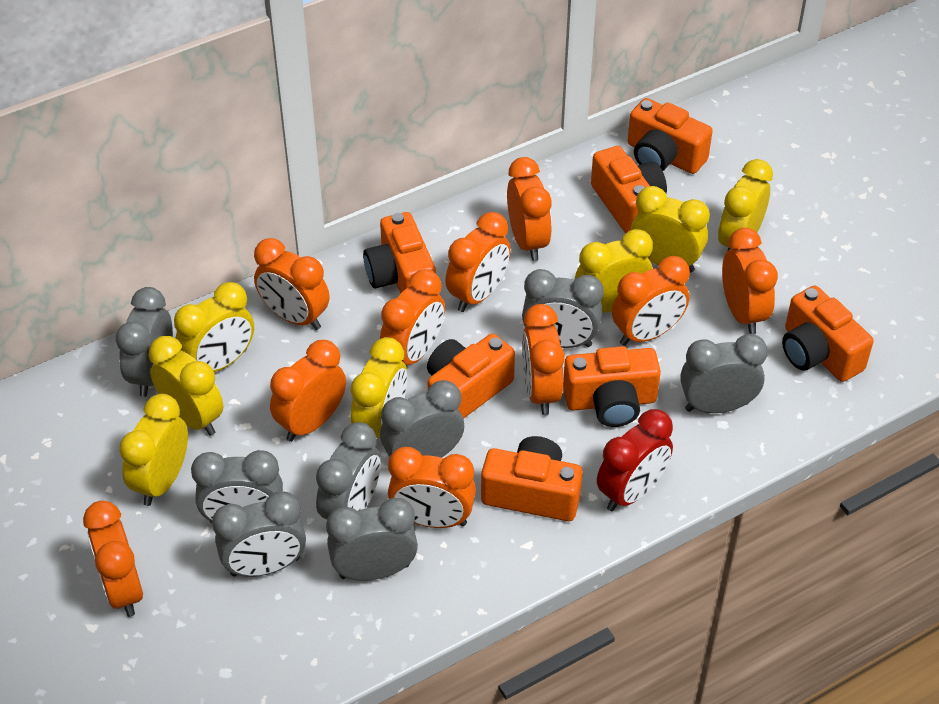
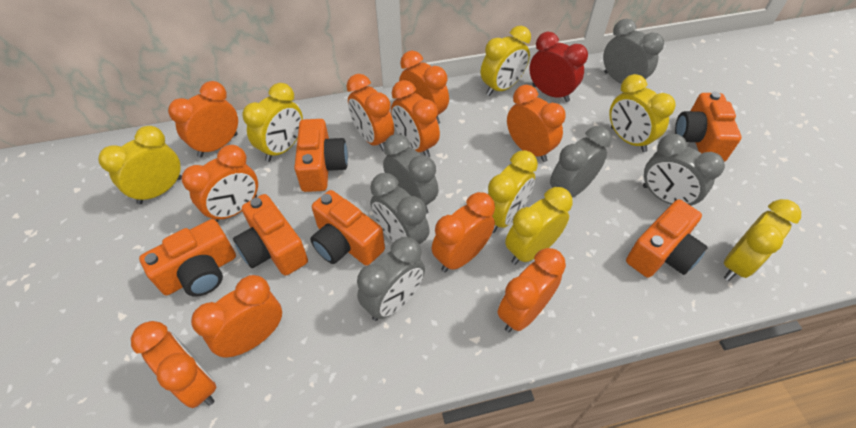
grey clock: [116,287,173,397] [191,450,283,523] [212,491,306,577] [316,422,381,519] [326,498,418,581] [380,380,464,458] [522,269,604,348] [680,334,768,413] = 8 -> [357,237,425,321] [370,173,430,245] [383,134,439,214] [550,126,612,198] [603,19,664,84] [643,134,725,206] = 6
orange camera: [363,212,436,294] [427,334,515,419] [481,436,583,521] [563,346,661,427] [591,146,667,233] [628,98,713,174] [782,286,874,382] = 7 -> [139,219,236,297] [233,194,308,276] [294,119,348,192] [310,190,385,266] [626,199,708,278] [675,91,742,162] = 6

